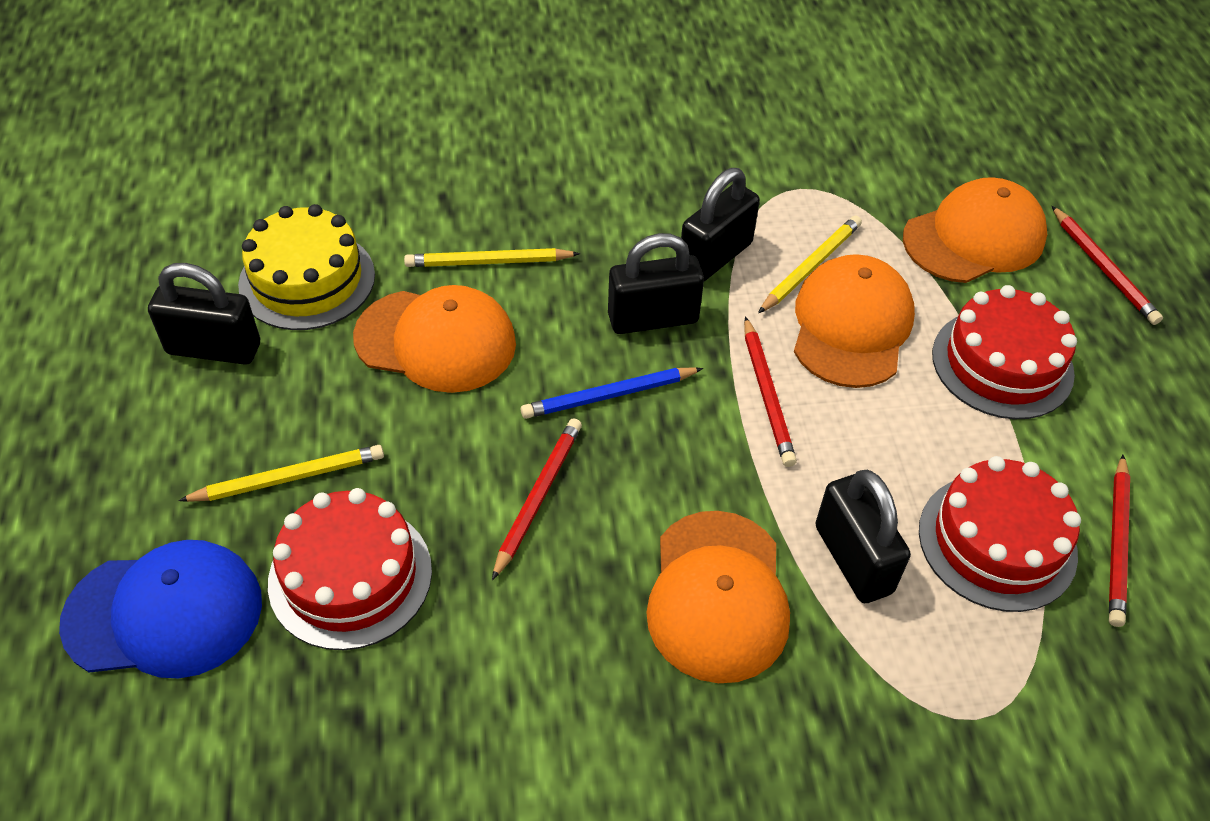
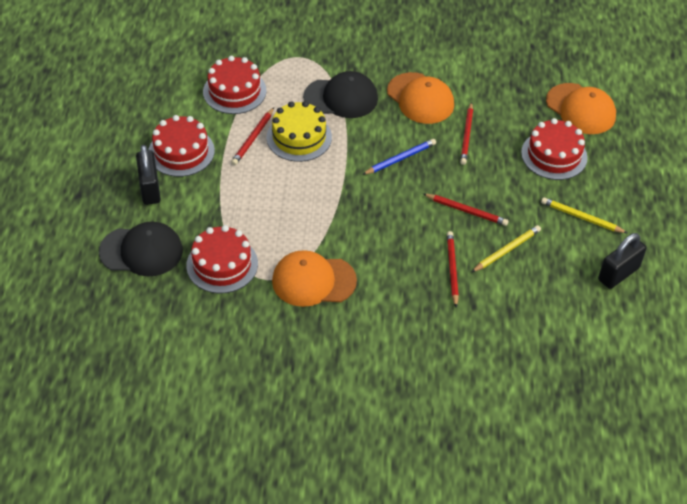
black cap: none = 0 -> [99,222,183,276] [303,71,378,118] = 2
black padlock: [148,263,260,365] [608,233,704,334] [681,168,760,281] [815,470,911,603] = 4 -> [136,145,161,205] [598,233,647,289] = 2
blue cap: [59,540,262,678] = 1 -> none = 0
orange cap: [353,285,516,393] [646,511,790,683] [794,254,915,388] [903,177,1047,283] = 4 -> [272,250,357,307] [387,72,454,124] [546,83,616,134] = 3
red cake: [268,488,432,650] [919,456,1081,612] [932,285,1077,419] = 3 -> [148,115,215,177] [186,225,258,293] [203,56,267,114] [521,118,588,180] = 4
yellow pencil: [178,445,384,502] [404,248,580,267] [758,216,862,313] = 3 -> [472,225,541,272] [541,197,627,233] = 2

